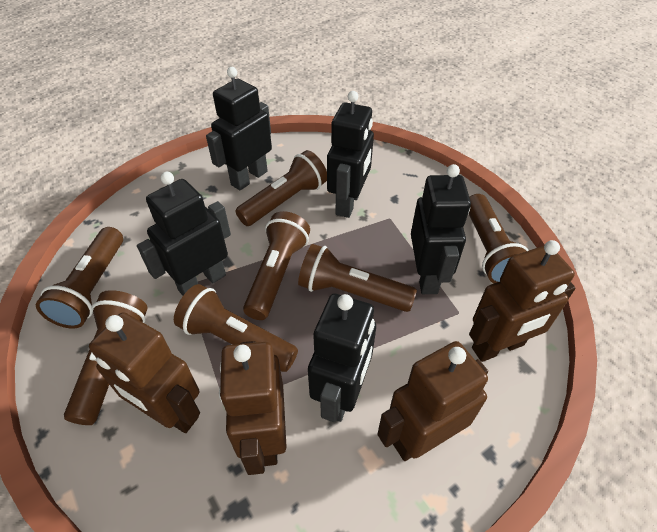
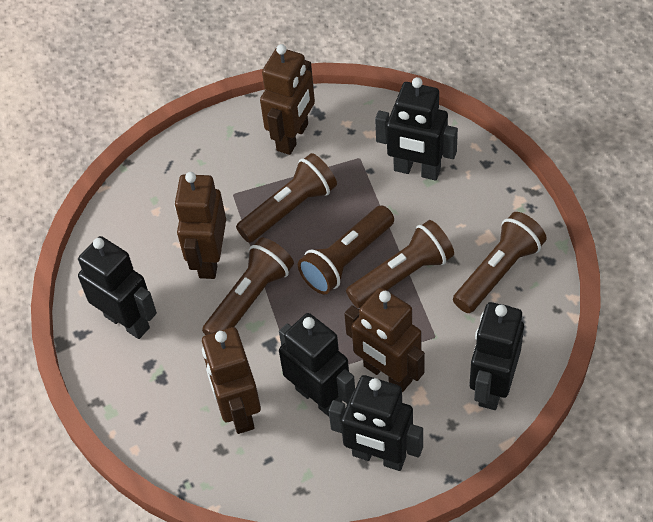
brown flashlight: [36,227,123,329] [64,290,147,425] [174,284,298,372] [235,150,327,226] [243,211,310,320] [298,244,417,312] [468,194,529,283] = 7 -> [202,237,294,335] [236,153,337,243] [298,206,394,294] [346,220,454,308] [453,212,547,313] = 5

